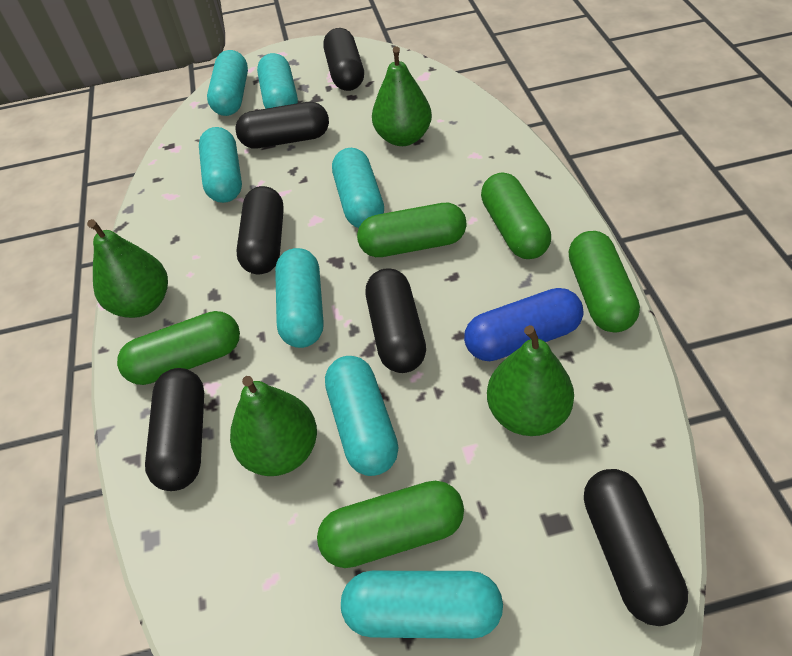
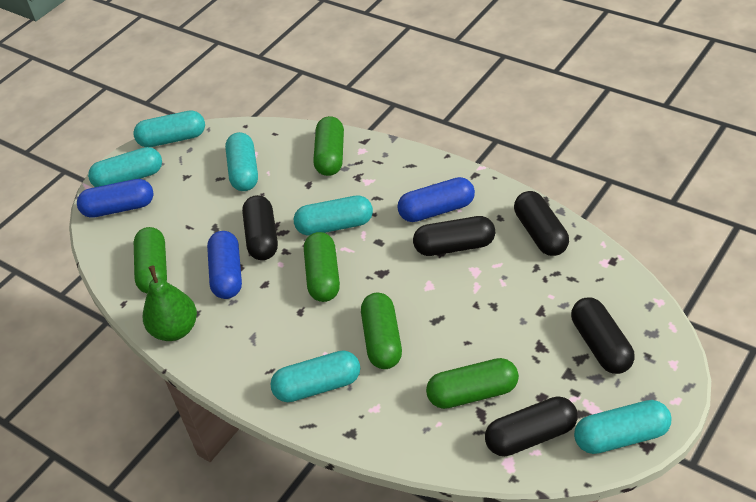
black capsule: [145,368,204,491] [235,102,329,149] [236,186,284,274] [324,28,364,91] [366,268,426,373] [584,469,688,626] = 6 -> [242,195,278,260] [413,216,495,256] [485,396,578,456] [514,191,569,256] [571,298,635,374] = 5
blue capsule: [464,288,584,361] = 1 -> [77,179,154,218] [207,231,242,299] [397,177,475,222] = 3
green pear: [87,219,168,318] [230,376,317,476] [372,46,432,146] [487,325,574,436] = 4 -> [143,265,197,341] = 1
turquoise capsule: [199,127,242,203] [207,50,248,116] [257,53,298,109] [275,248,324,348] [325,356,398,476] [332,148,384,228] [341,571,503,639] = 7 -> [88,147,162,187] [133,110,205,147] [225,132,258,191] [270,350,360,402] [294,195,373,235] [574,400,671,454] = 6

